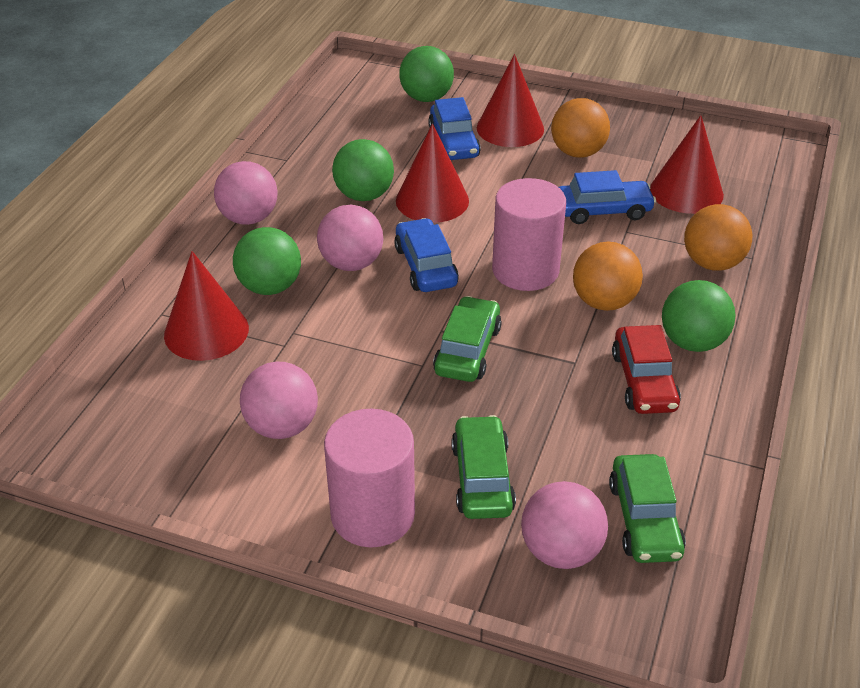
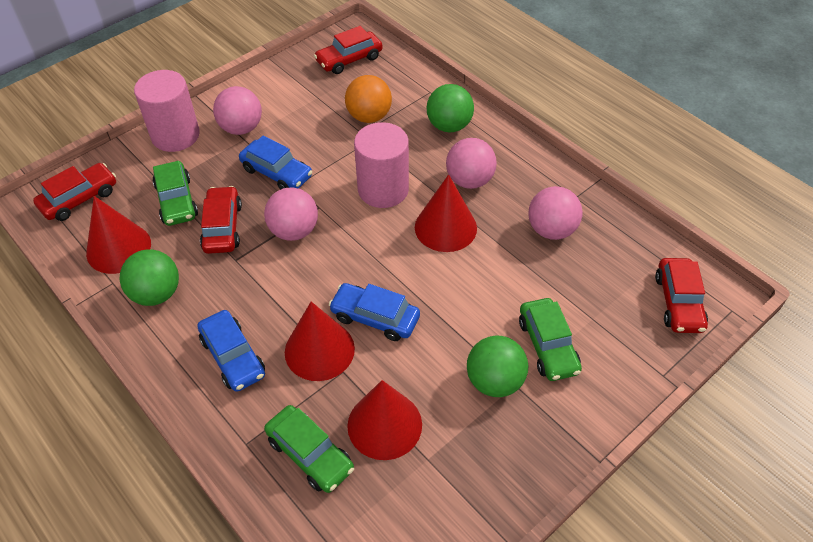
green ball: [233,227,301,295] [332,139,394,201] [399,46,454,102] [662,280,736,352] = 4 -> [120,249,179,306] [426,84,474,132] [467,336,529,397] = 3
orange ball: [551,98,610,158] [573,242,643,311] [684,204,752,271] = 3 -> [345,75,392,123] = 1
red car: [612,325,681,414] = 1 -> [33,163,116,221] [200,186,242,254] [314,26,383,74] [655,258,708,333] = 4

